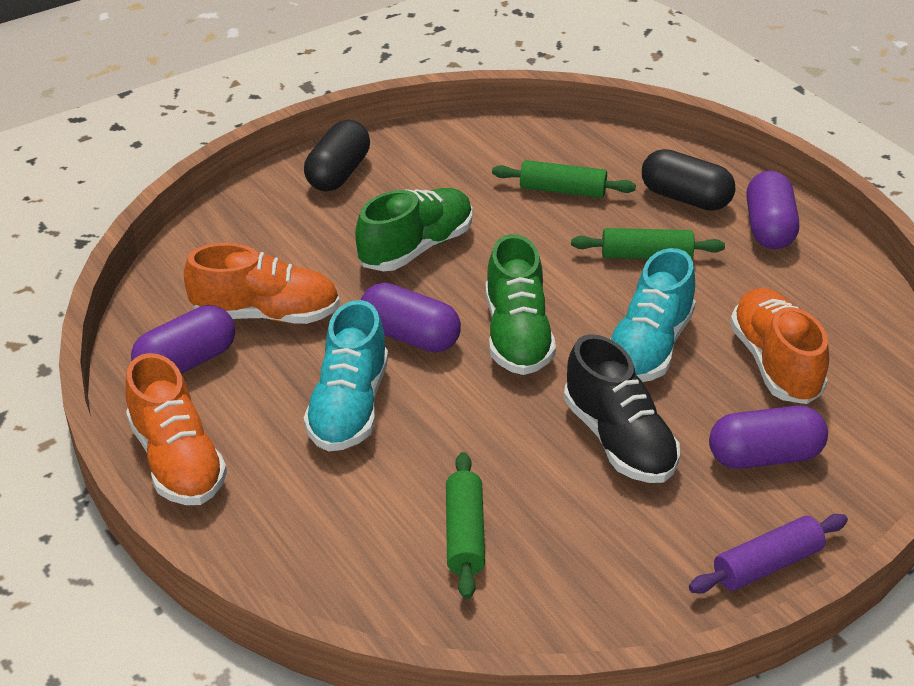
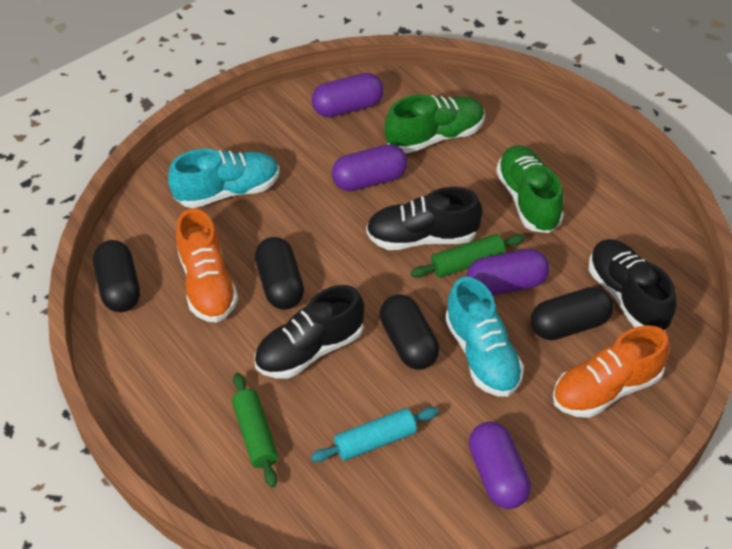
black capsule: [304,120,370,191] [642,149,735,211] = 2 -> [93,240,140,312] [255,237,304,310] [380,294,440,370] [531,287,614,340] = 4
black shoe: [564,334,680,483] = 1 -> [254,285,364,378] [366,187,482,250] [589,239,676,331] = 3
green rolling pin: [446,452,485,599] [492,160,636,198] [571,228,725,259] = 3 -> [232,373,278,487] [411,234,525,278] = 2
orange shoe: [125,353,227,505] [184,243,340,324] [730,288,829,404] = 3 -> [176,208,238,322] [553,325,670,418] = 2
purple rolling pin: [689,514,848,594] = 1 -> none = 0
turquoise rolling pin: none = 0 -> [311,407,439,462] = 1

